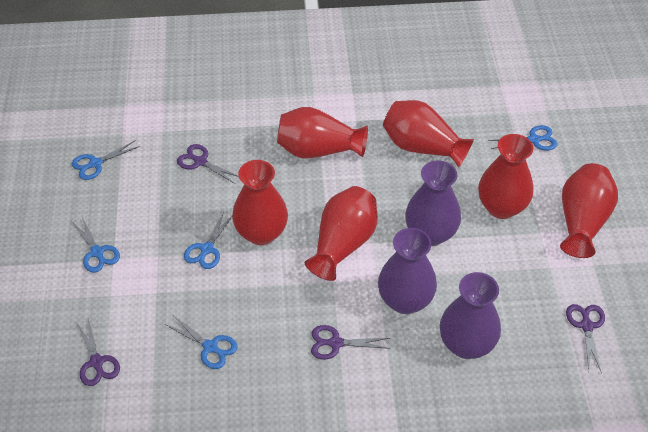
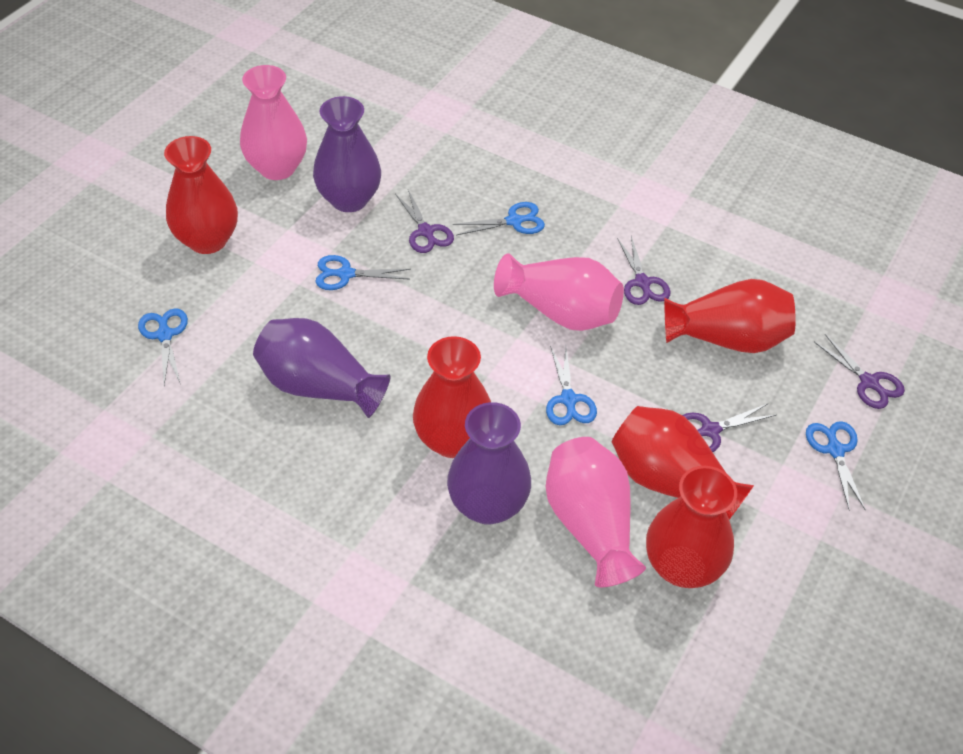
pink vase: none = 0 -> [240,65,307,180] [494,253,624,331] [545,437,646,587] = 3
red vase: [232,160,288,245] [277,107,368,158] [305,186,377,281] [383,100,474,167] [478,134,534,219] [560,163,618,258] = 6 -> [164,136,238,254] [413,336,491,458] [611,406,754,520] [646,466,737,588] [664,279,796,353] = 5

